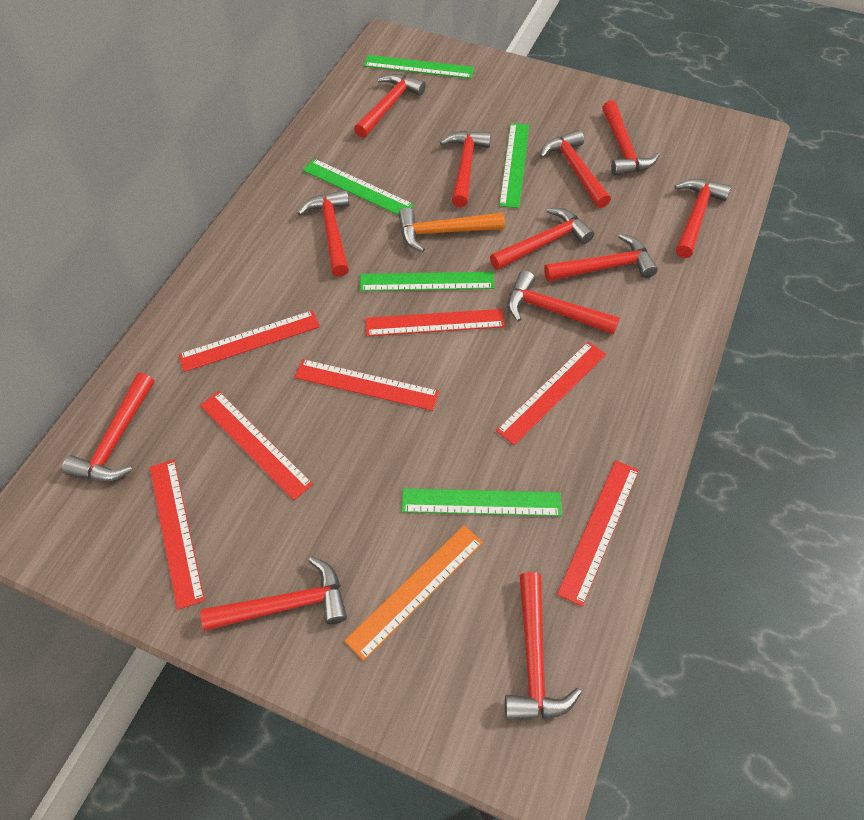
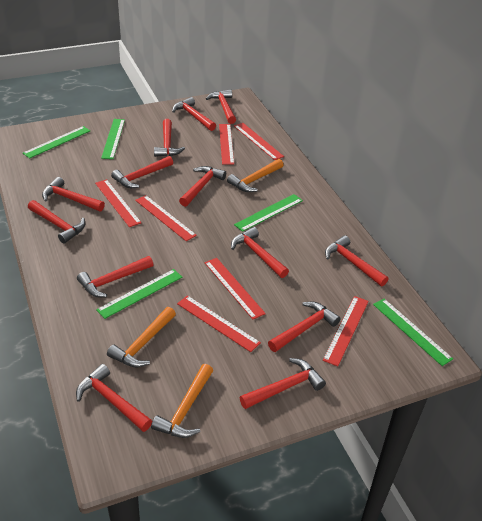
orange hammer: [398,208,505,252] = 1 -> [107,307,176,368] [151,364,213,438] [227,159,284,192] = 3
orange ruler: [344,525,483,661] = 1 -> none = 0
red hammer: [62,373,154,482] [200,556,347,631] [297,190,350,277] [354,73,426,138] [440,131,491,207] [490,208,594,270] [505,572,581,720] [508,270,620,335] [540,130,611,208] [544,234,658,282] [602,100,660,176] [674,179,731,258] = 12 -> [28,200,85,244] [42,177,105,211] [76,364,152,432] [77,256,154,297] [111,156,173,188] [154,119,185,157] [172,97,216,131] [179,166,226,207] [206,89,236,124] [231,227,289,278] [240,358,326,409] [268,302,341,352] [325,235,388,286] = 13

